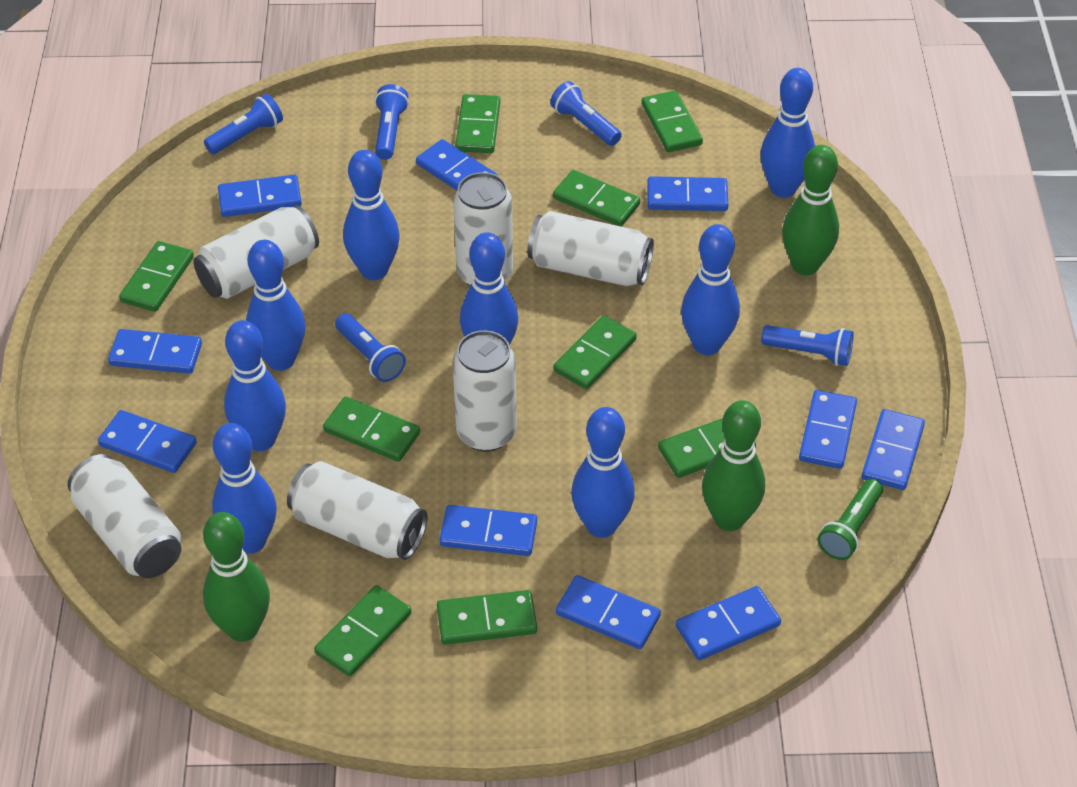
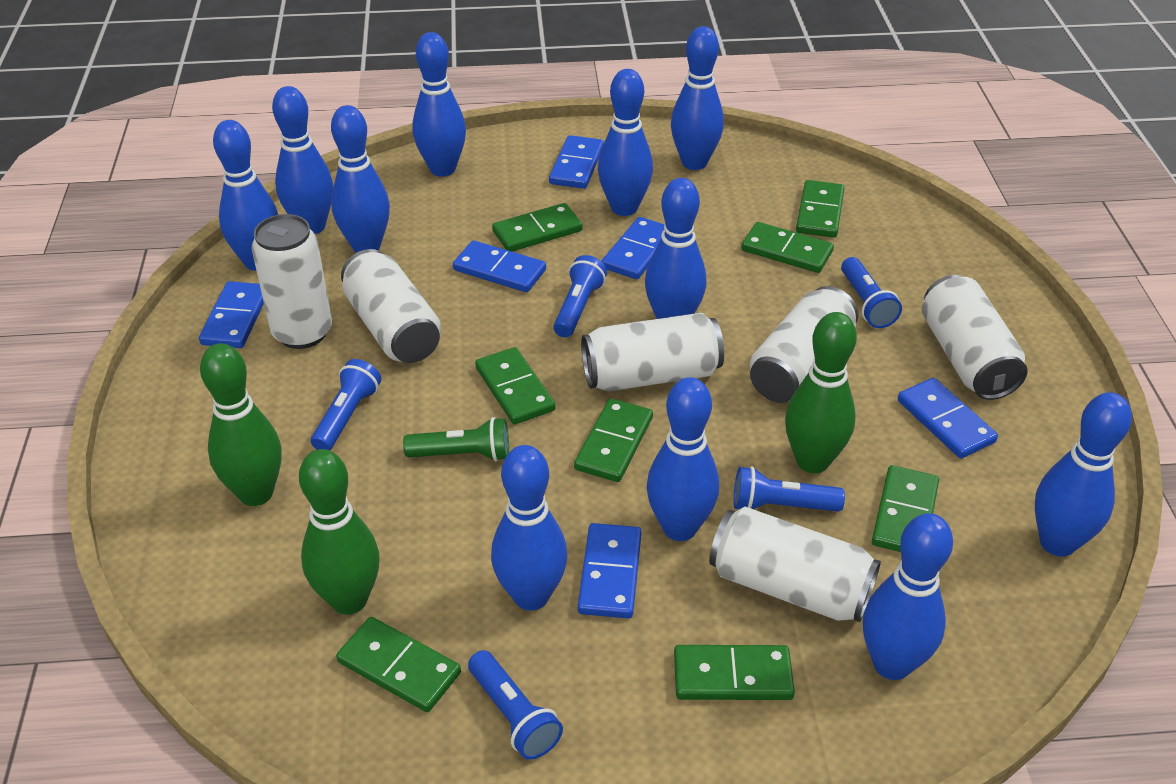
blue bowling pin: [212,423,277,554] [224,320,286,451] [246,240,305,371] [343,150,400,280] [460,233,518,345] [571,407,635,538] [681,224,740,355] [761,68,815,198] = 8 -> [213,120,278,271] [272,86,333,234] [331,105,390,253] [412,32,466,177] [491,445,567,611] [598,69,653,216] [645,178,707,319] [646,377,719,541] [671,26,724,170] [863,513,953,680] [1035,392,1132,557] = 11
blue domino: [98,410,197,473] [108,329,202,374] [218,175,302,217] [416,139,498,190] [439,505,537,556] [556,575,661,649] [647,176,728,211] [676,586,781,660] [799,390,857,469] [862,409,925,490] = 10 -> [199,281,264,348] [453,240,546,292] [549,135,604,189] [578,523,642,619] [601,217,665,279] [898,378,998,459] = 6
green domino: [119,241,194,312] [314,585,411,677] [323,397,420,462] [437,590,537,645] [455,94,500,153] [553,170,640,226] [554,315,637,389] [642,91,703,152] [658,418,756,478] = 9 -> [336,617,461,712] [475,347,555,425] [492,203,582,252] [574,398,653,482] [674,645,795,700] [741,222,834,273] [796,180,845,238] [872,465,939,552] = 8

